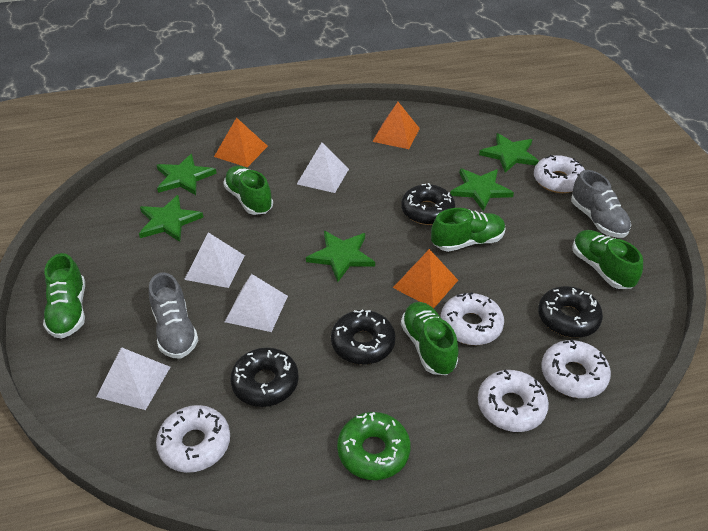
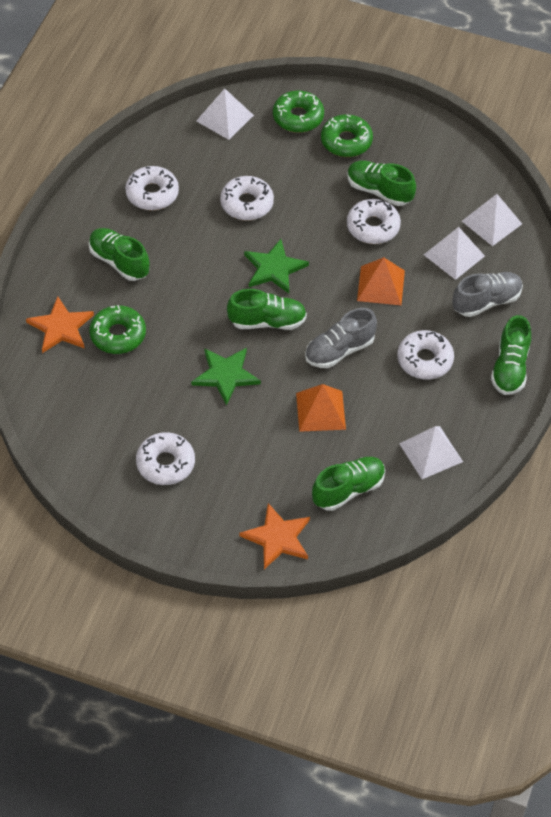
black donut: [230,348,299,407] [331,309,395,365] [401,183,455,225] [538,286,603,338] = 4 -> none = 0
green donut: [337,412,410,480] = 1 -> [89,305,146,354] [273,91,324,133] [321,114,373,157] = 3
green star: [139,195,203,242] [157,154,217,195] [306,231,375,282] [450,169,514,211] [479,133,539,173] = 5 -> [191,348,261,405] [244,239,309,293] = 2
orange pyramid: [214,117,268,167] [372,102,420,149] [393,249,458,309] = 3 -> [296,384,346,432] [357,257,405,305] = 2
orange star: none = 0 -> [26,296,94,353] [240,503,310,569] = 2

